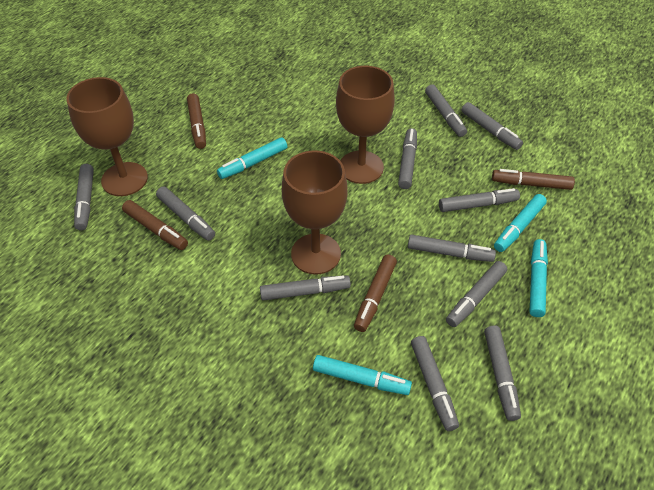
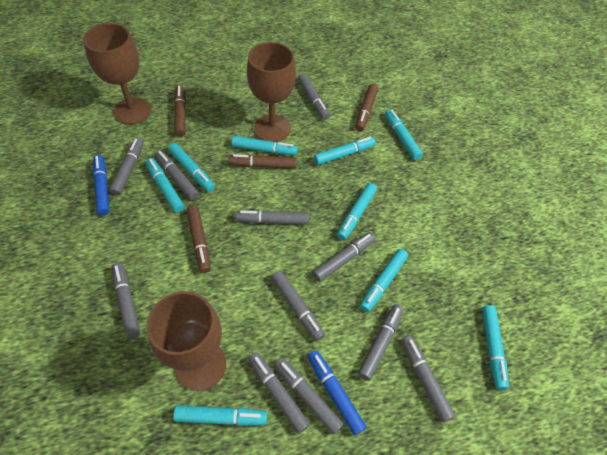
blue marker: none = 0 -> [93,155,110,215] [308,350,366,435] = 2
turquoise marker: [217,137,287,179] [313,355,412,395] [494,194,547,252] [529,239,548,317] = 4 -> [146,158,185,213] [168,143,215,192] [173,405,267,426] [231,136,298,155] [314,137,376,165] [337,183,377,240] [360,249,408,312] [385,109,423,160] [482,305,509,390] = 9

